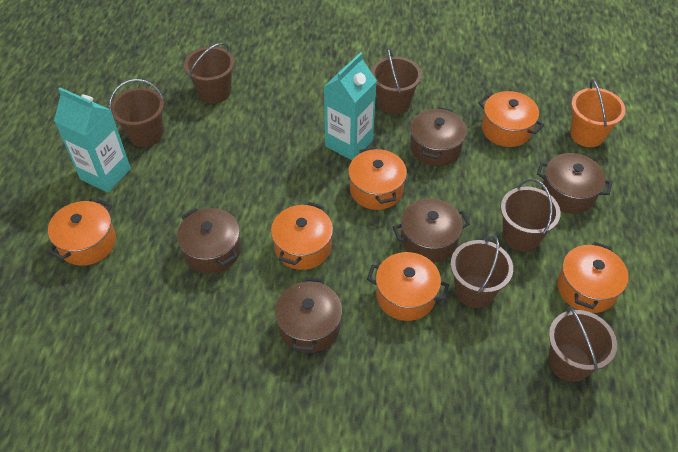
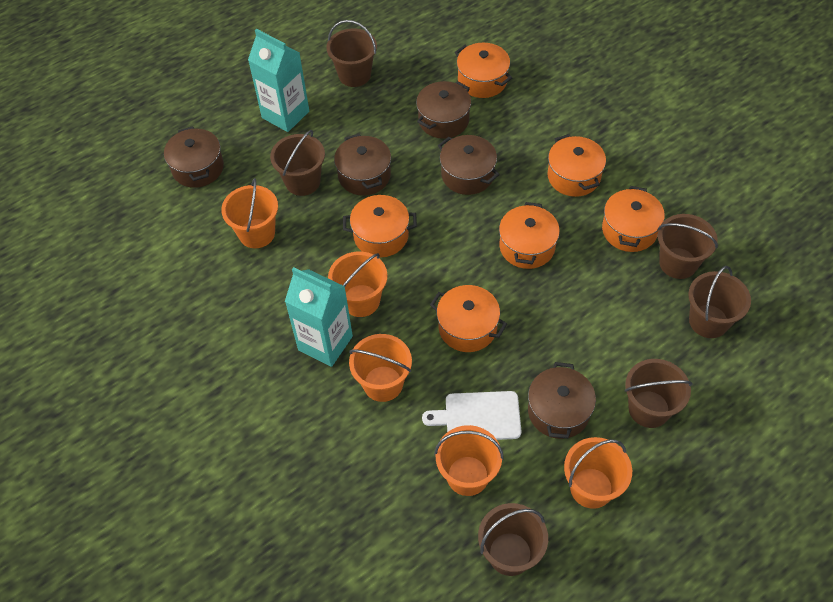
orange bucket: [570,79,626,147] = 1 -> [221,178,278,248] [328,252,387,317] [349,334,412,402] [434,425,504,496] [564,437,632,509] = 5
white cutting board: none = 0 -> [422,391,522,440] = 1

